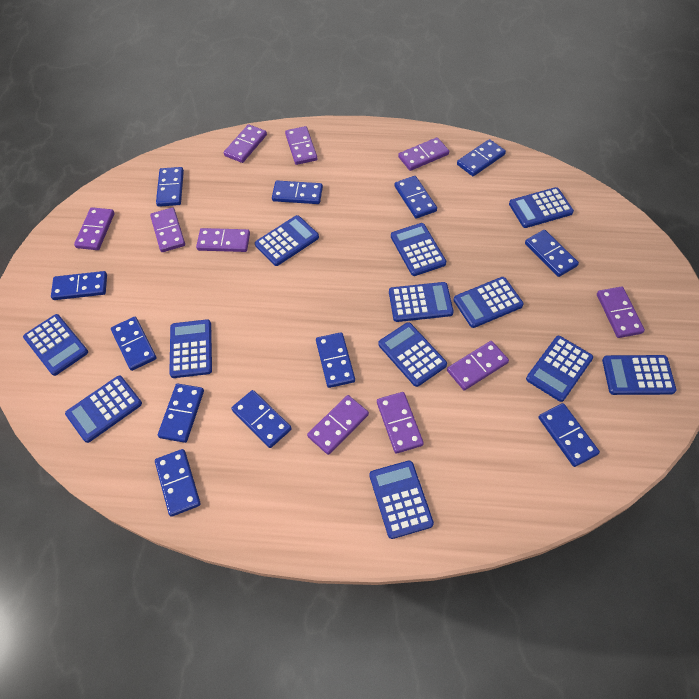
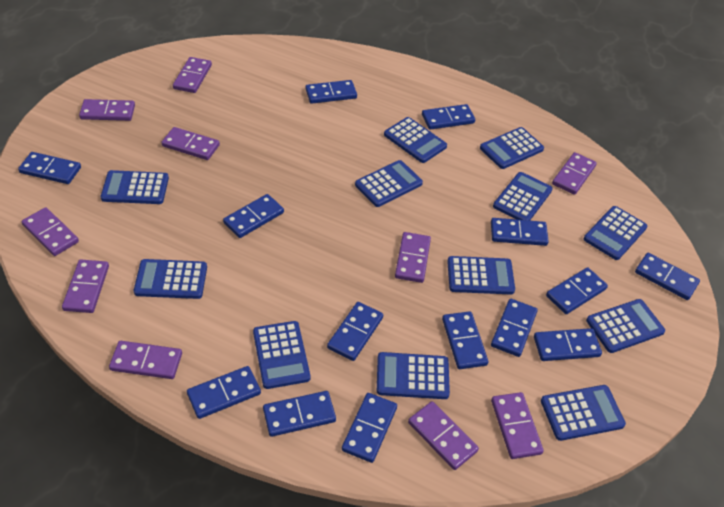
blue domino: [51,271,107,300] [111,317,157,371] [155,449,201,517] [156,167,184,207] [158,384,204,443] [231,390,292,448] [272,180,323,204] [316,332,355,388] [394,176,437,219] [457,139,506,176] [525,230,579,277] [538,403,600,467] = 12 -> [18,152,81,184] [187,366,261,419] [223,194,284,238] [263,391,336,437] [306,80,357,104] [327,302,383,361] [342,393,397,463] [422,104,475,130] [442,311,488,369] [491,218,549,246] [491,299,538,357] [534,328,602,361] [546,267,608,314] [635,253,700,300] = 14

